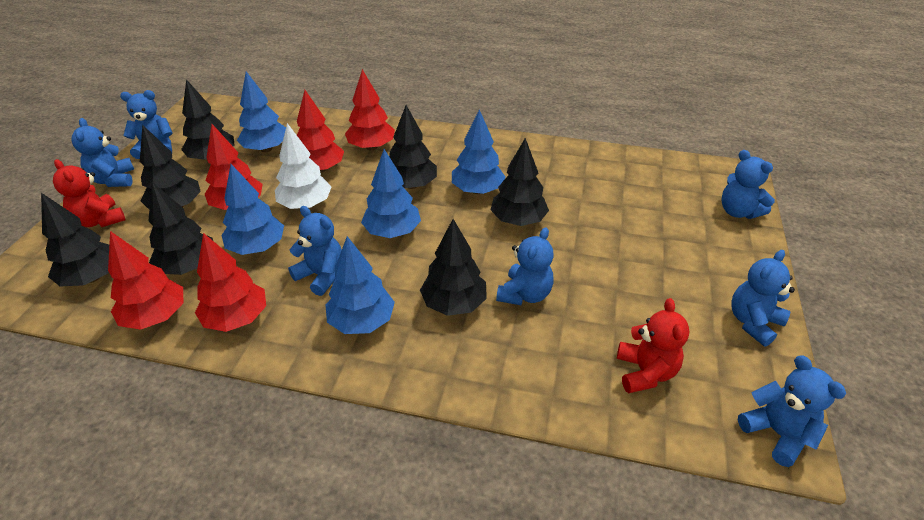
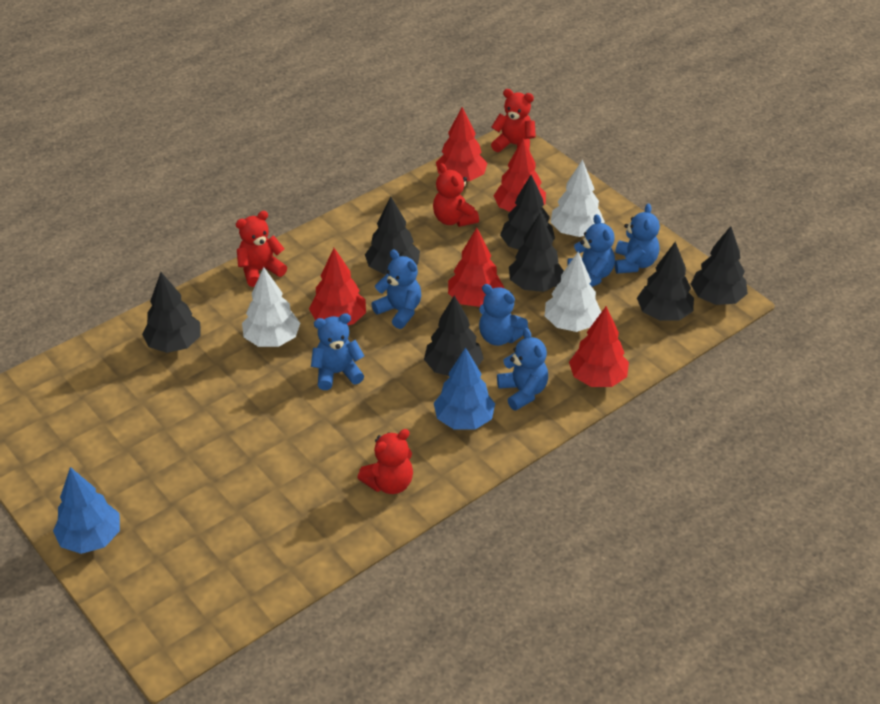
blue teddy bear: [72,118,134,187] [120,90,173,159] [288,206,342,296] [496,227,554,305] [721,150,775,219] [731,250,795,347] [738,355,846,467] = 7 -> [311,313,364,390] [371,250,421,329] [479,284,529,346] [497,328,548,411] [567,214,615,287] [615,204,660,274] = 6
blue tree: [222,164,284,255] [237,72,286,152] [326,236,395,334] [361,149,421,238] [452,109,505,194] = 5 -> [53,467,120,554] [434,347,495,430] = 2
red teddy bear: [53,159,126,227] [617,298,689,393] = 2 -> [236,211,287,287] [357,429,413,494] [433,163,479,227] [491,89,536,152] = 4
white tree: [275,123,331,209] = 1 -> [242,267,300,347] [545,252,601,332] [551,159,605,237] = 3

